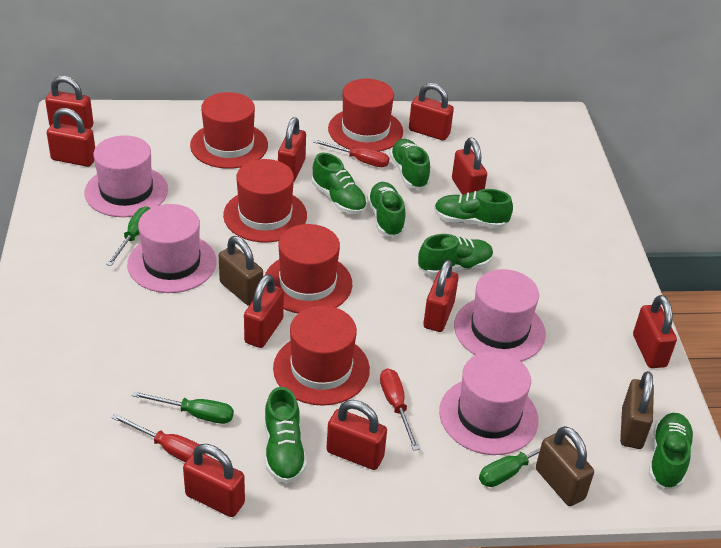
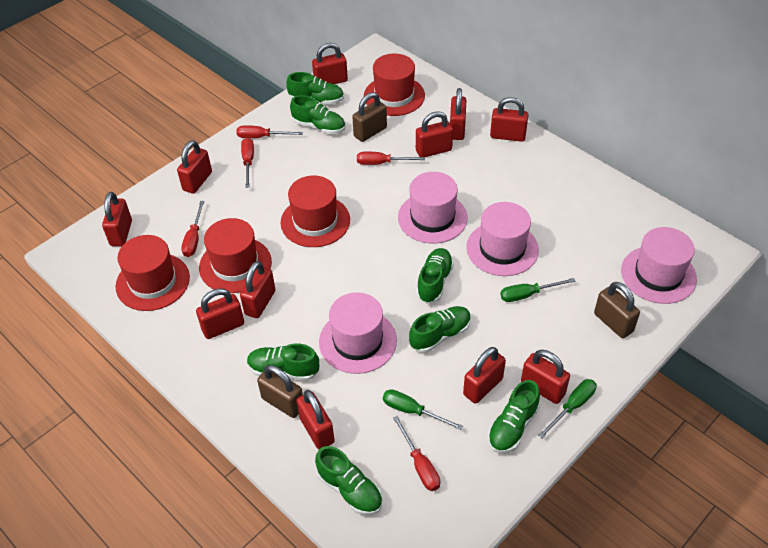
red hat: [190,92,268,169] [223,159,307,243] [265,224,352,313] [273,306,370,406] [328,79,403,152] = 5 -> [115,235,190,311] [199,218,272,293] [281,176,350,247] [364,54,425,116] = 4
red padlock: [45,76,93,129] [47,108,95,167] [183,444,245,517] [244,274,284,348] [278,117,306,181] [326,400,387,470] [409,83,454,141] [423,260,458,332] [452,138,487,195] [633,295,677,368] = 10 -> [102,192,132,246] [177,140,212,194] [196,288,244,339] [240,261,275,318] [296,390,335,449] [312,43,348,84] [416,111,453,157] [450,88,466,140] [463,347,506,404] [490,97,528,142] [521,350,570,404] = 11
red screwdriver: [111,414,206,462] [313,140,389,167] [380,368,419,451] = 3 -> [181,201,204,257] [236,125,303,138] [241,138,254,188] [357,152,425,165] [393,416,440,491] = 5

